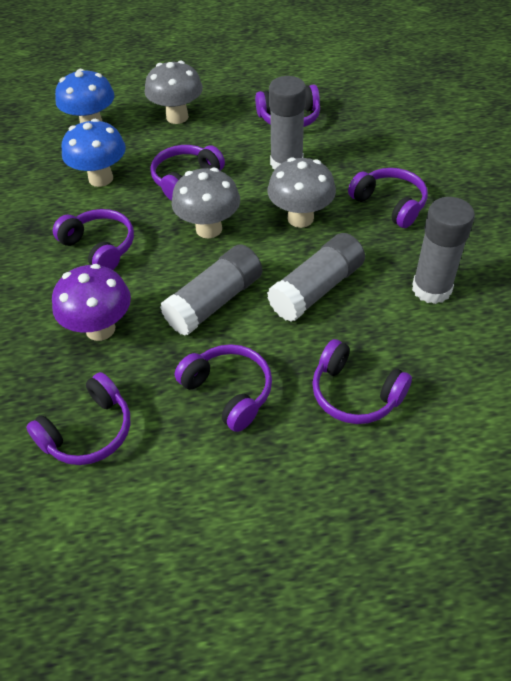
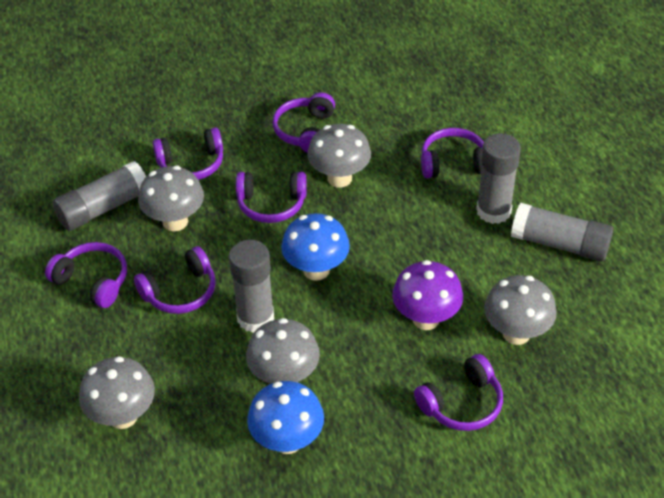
grey mushroom: [145,61,203,124] [172,168,240,238] [268,157,336,228] = 3 -> [79,356,155,429] [138,166,204,231] [246,318,320,384] [307,124,371,187] [484,275,557,345] = 5

